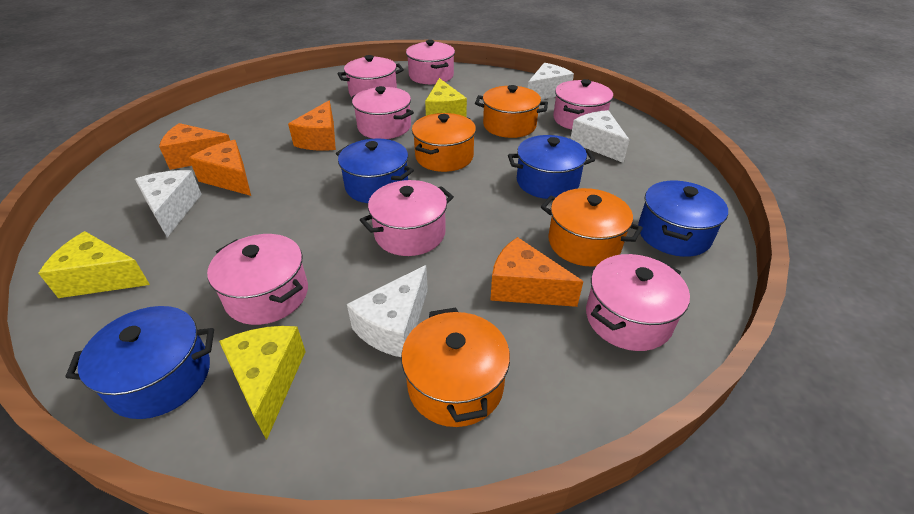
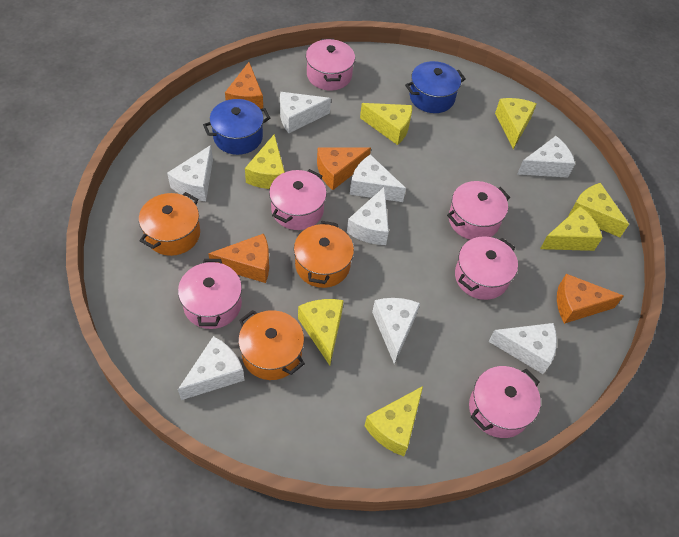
blue pot: [65,306,214,419] [336,139,414,203] [508,135,595,199] [638,181,728,257] = 4 -> [203,99,270,155] [405,61,466,113] = 2
orange pot: [401,307,510,427] [412,113,476,172] [475,85,548,138] [541,188,643,267] = 4 -> [139,192,200,256] [238,310,305,380] [294,221,354,288] = 3
pink pot: [207,234,308,325] [338,55,404,97] [352,86,414,139] [360,180,454,256] [406,40,455,84] [553,79,613,130] [586,254,690,351] = 7 -> [178,259,242,329] [269,169,327,230] [306,38,355,91] [447,181,510,240] [455,236,518,300] [469,366,541,438] = 6
white cheese: [135,170,202,237] [347,265,428,357] [528,63,574,100] [570,110,629,163] = 4 -> [167,145,213,201] [178,336,245,400] [280,92,331,133] [347,187,389,245] [350,154,406,202] [372,298,420,364] [488,323,557,374] [517,136,575,178] = 8
yellow cheese: [38,231,150,298] [219,326,306,440] [425,78,467,117] = 3 -> [245,134,285,189] [298,299,344,366] [360,103,412,145] [364,386,423,456] [495,98,537,149] [540,206,603,251] [569,183,629,237] = 7

